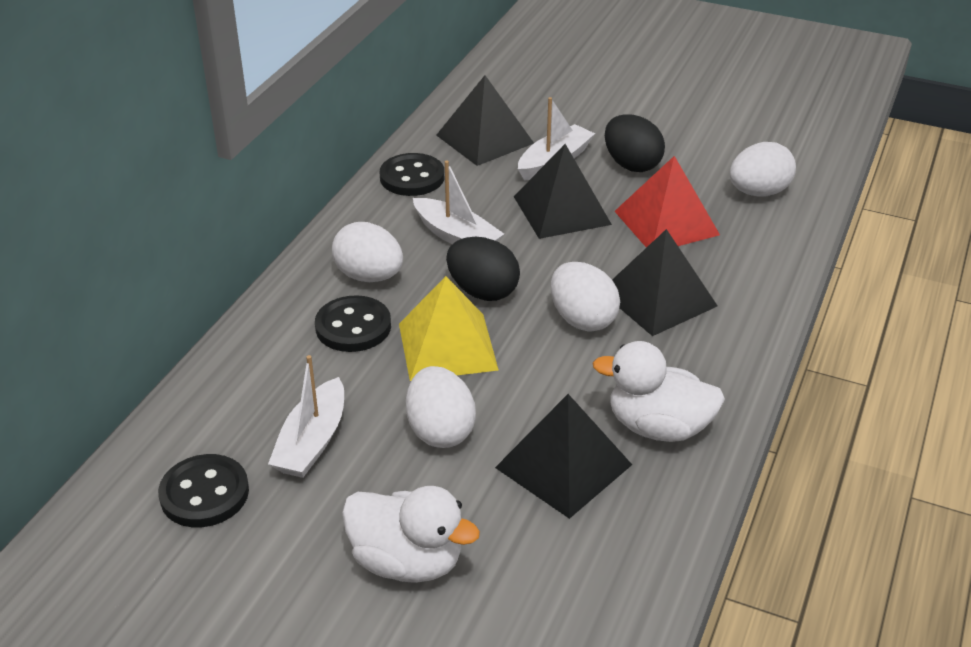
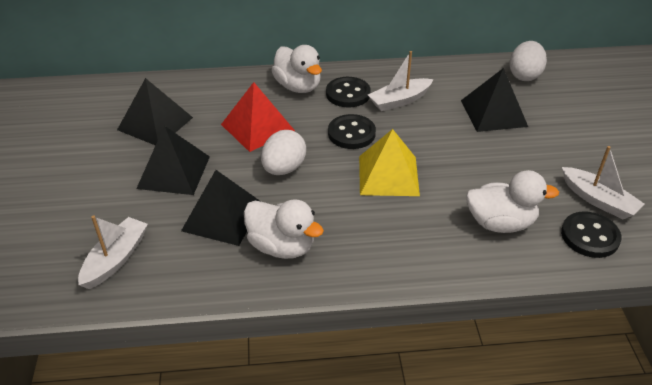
black egg: [446,237,520,301] [605,114,665,172] = 2 -> none = 0
white duck: [342,486,480,583] [592,341,725,442] = 2 -> [244,199,324,259] [271,45,322,93] [466,170,559,233] = 3
white egg: [332,222,403,282] [406,366,476,448] [551,262,620,332] [729,142,796,197] = 4 -> [261,130,306,175] [509,41,547,81] = 2

